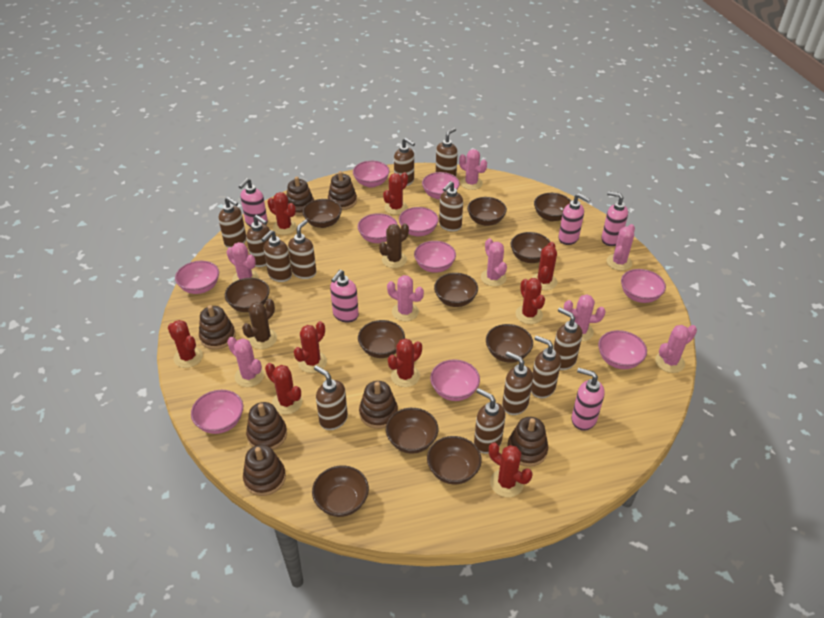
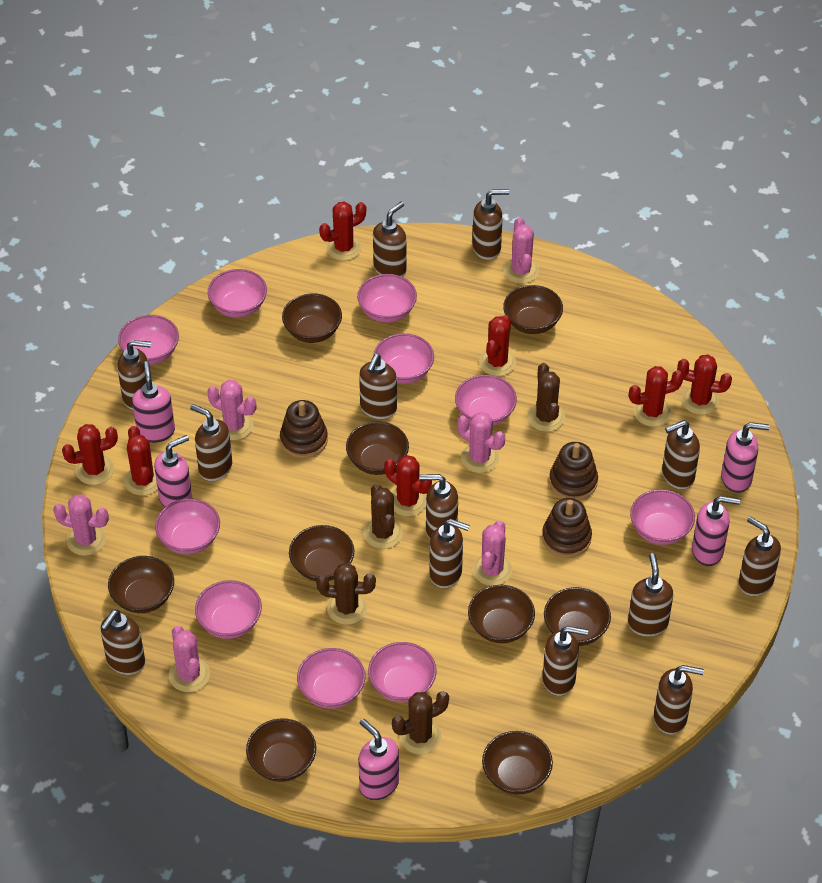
brown bowl: [225,278,270,312] [302,199,342,228] [312,465,369,517] [358,320,405,358] [386,408,438,454] [427,436,482,484] [434,273,478,307] [467,197,507,226] [486,324,533,363] [510,232,551,263] [534,193,571,221] = 11 -> [108,556,174,613] [246,718,316,782] [282,294,342,343] [289,525,354,581] [346,422,409,475] [468,585,535,643] [482,731,553,795] [503,285,563,334] [544,587,611,646] = 9
brown cactus: [242,299,277,349] [379,223,409,268] = 2 -> [316,563,376,625] [363,484,403,549] [392,691,449,754] [527,363,565,432] = 4
brown soap dispenser: [218,197,246,248] [246,215,271,267] [261,230,292,282] [288,220,316,279] [314,365,348,430] [394,138,415,186] [436,128,458,176] [439,181,463,232] [474,388,506,454] [502,351,533,415] [531,336,561,398] [553,308,583,370] = 12 -> [100,610,145,675] [117,340,151,410] [190,404,232,481] [359,354,397,419] [373,202,407,277] [420,474,458,540] [429,519,470,588] [472,189,509,260] [542,626,588,696] [628,553,673,636] [654,665,704,735] [662,420,700,489] [739,516,781,596] = 13
brown stacking toy: [199,305,236,350] [243,445,286,496] [246,402,287,450] [286,177,314,216] [328,171,357,210] [359,381,398,429] [507,417,548,467] = 7 -> [280,400,328,458] [542,498,592,558] [549,442,598,500] = 3
pink cactus: [227,242,259,282] [227,337,264,387] [387,275,424,321] [459,149,487,190] [481,238,507,286] [564,294,605,342] [607,224,635,271] [655,325,697,373] = 8 -> [53,494,109,556] [169,626,210,692] [207,380,256,440] [457,412,505,473] [472,521,512,586] [504,217,539,284] = 6
red cactus: [168,320,203,368] [265,363,303,414] [268,192,297,235] [294,321,327,373] [383,172,408,215] [388,338,422,387] [489,442,532,497] [516,278,545,324] [532,242,557,290] = 9 -> [62,424,118,485] [124,426,158,496] [319,201,366,261] [384,455,432,516] [479,315,516,376] [629,366,684,427] [677,354,732,415] = 7

